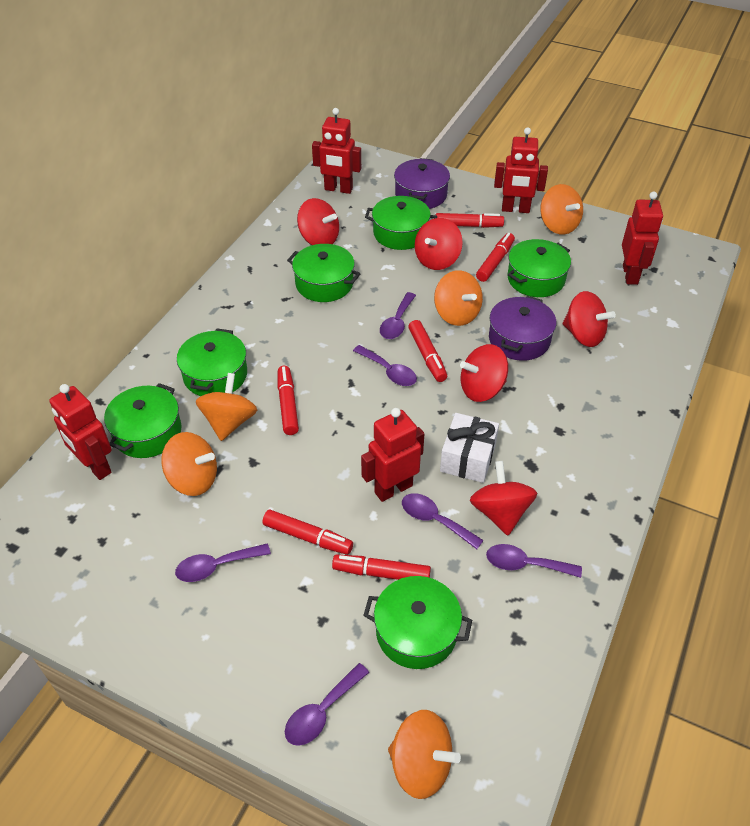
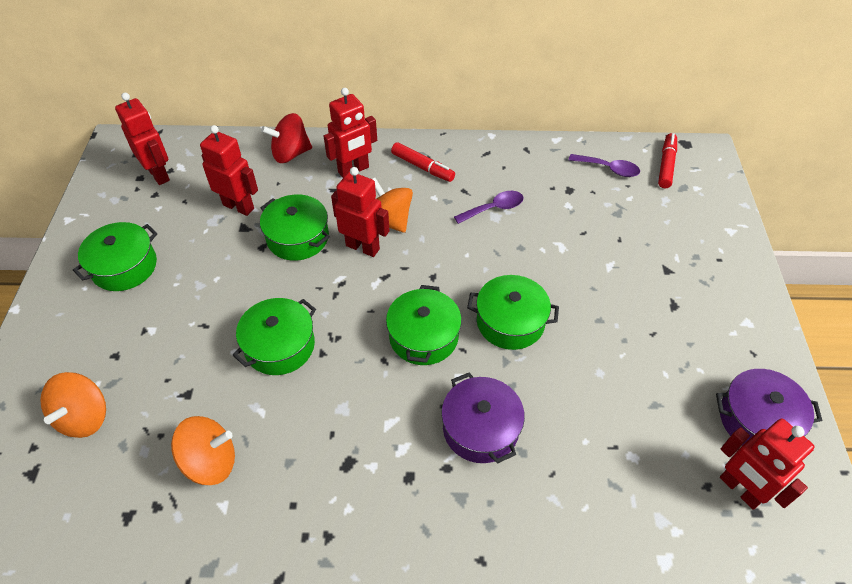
green pot: [104,383,181,458] [177,328,247,396] [287,244,361,302] [363,576,472,669] [365,196,437,250] [507,239,571,297] = 6 -> [73,222,157,291] [233,298,316,375] [260,195,330,261] [386,285,462,365] [467,275,559,350] = 5
orange spinning top: [161,432,217,496] [196,373,257,441] [388,710,461,799] [434,270,483,326] [540,184,583,235] = 5 -> [40,372,106,438] [171,416,235,485] [373,178,413,233] = 3
purple spoon: [175,544,271,582] [285,663,369,746] [353,345,417,386] [380,292,416,339] [402,493,484,549] [486,544,582,578] = 6 -> [454,191,524,224] [569,154,640,177] = 2
red marker: [262,510,353,555] [278,366,299,435] [332,555,431,580] [408,320,447,382] [436,213,504,228] [476,233,515,282] = 6 -> [391,142,455,182] [658,133,677,188] = 2
red spinning top: [297,198,339,245] [415,218,463,270] [460,344,508,402] [470,461,537,535] [563,291,616,347] = 5 -> [261,113,312,163] = 1
white gift: [440,413,499,483] = 1 -> none = 0

